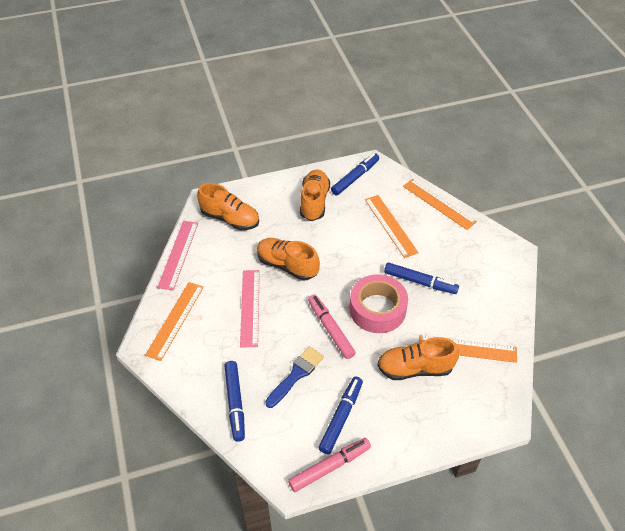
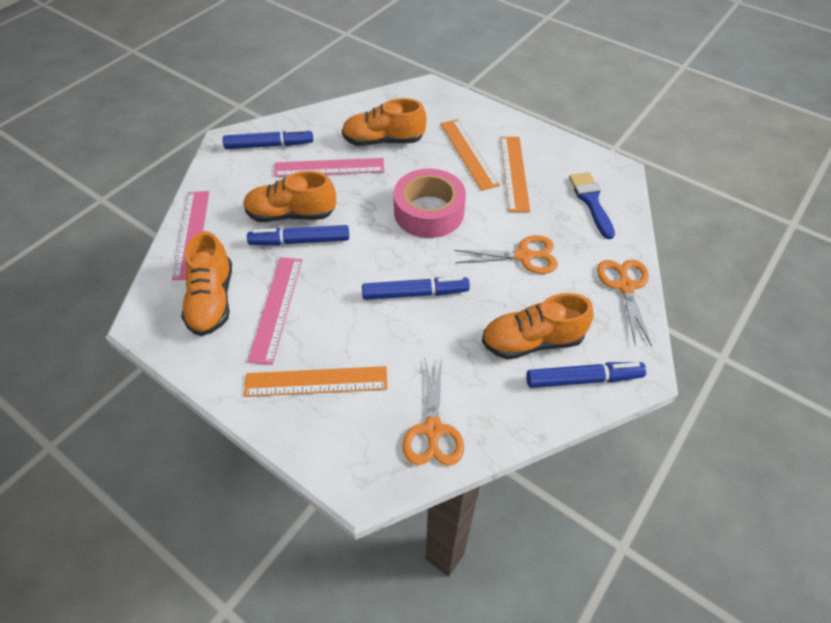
orange ruler: [145,282,204,361] [365,195,419,258] [403,179,477,230] [419,335,517,363] = 4 -> [243,366,387,397] [441,119,500,191] [500,137,530,212] = 3
orange scissors: none = 0 -> [403,358,464,466] [454,235,558,274] [597,259,652,347] = 3
pink marker: [288,438,371,492] [308,294,356,359] = 2 -> none = 0
pink ruler: [157,221,198,290] [240,270,260,348] = 2 -> [172,191,209,280] [248,257,302,365] [274,158,384,177] = 3

